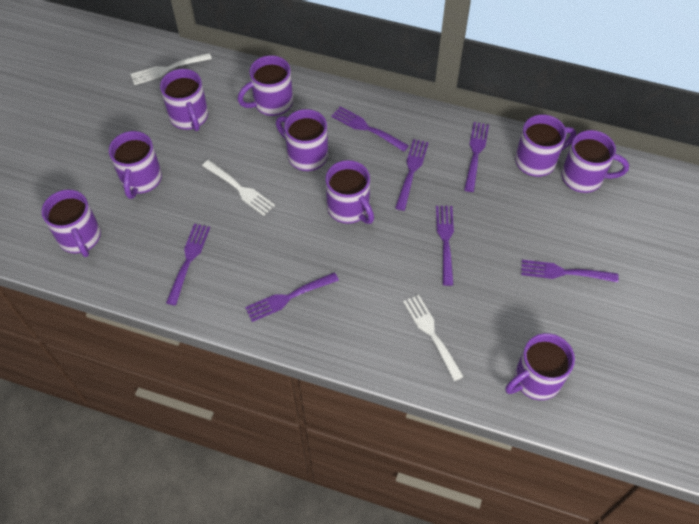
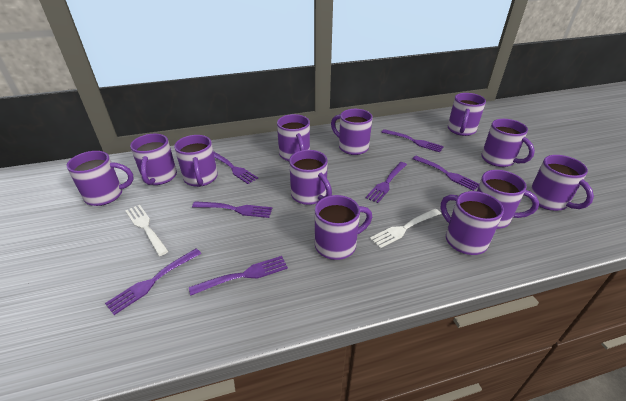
purple mug: [42,190,101,257] [109,131,162,199] [160,69,208,131] [238,55,293,116] [276,109,328,171] [325,160,374,224] [505,333,575,400] [515,114,576,177] [562,130,629,193] = 9 -> [66,151,134,206] [130,134,177,185] [174,135,218,187] [277,114,310,161] [289,150,332,205] [315,195,372,260] [331,109,372,155] [441,191,504,255] [448,93,486,136] [477,170,539,229] [481,119,535,167] [529,155,594,211] = 12
white fork: [131,53,212,85] [202,160,275,216] [403,294,464,381] = 3 -> [125,205,168,256] [370,209,441,248] = 2

